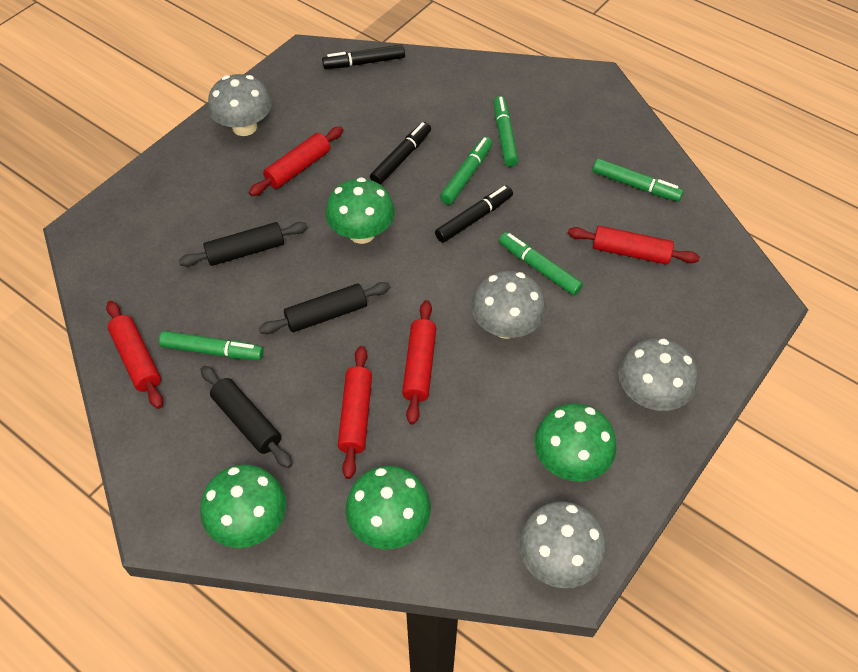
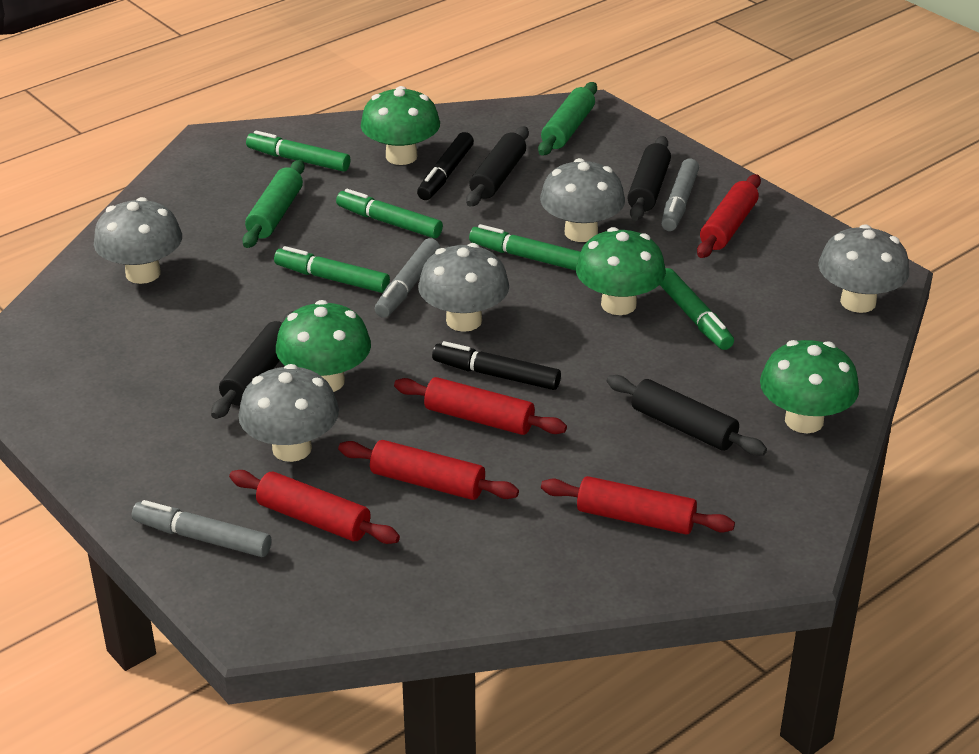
black marker: [322,44,405,69] [370,122,431,185] [435,185,513,243] = 3 -> [417,132,474,200] [432,341,561,390] = 2
black rolling pin: [178,222,308,266] [201,366,293,468] [259,282,390,334] = 3 -> [211,311,293,419] [466,126,529,207] [607,375,767,456] [627,136,671,221] = 4
green rolling pin: none = 0 -> [242,160,305,248] [538,82,597,156] = 2
grey marker: none = 0 -> [132,500,271,557] [375,238,440,318] [661,159,699,231] = 3
grey mushroom: [208,74,272,136] [471,271,546,339] [519,502,606,588] [618,338,698,411] = 4 -> [94,197,182,284] [238,364,339,462] [418,243,509,332] [540,158,625,242] [818,224,909,313] = 5

